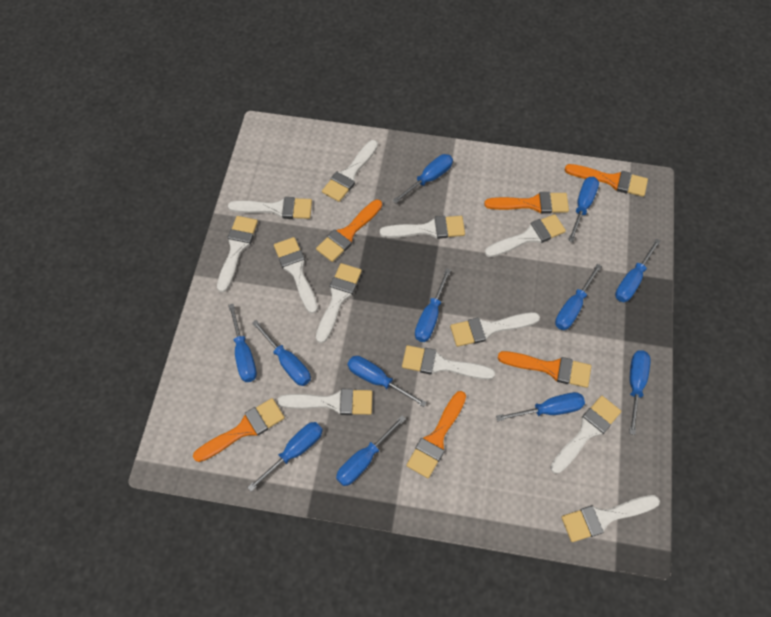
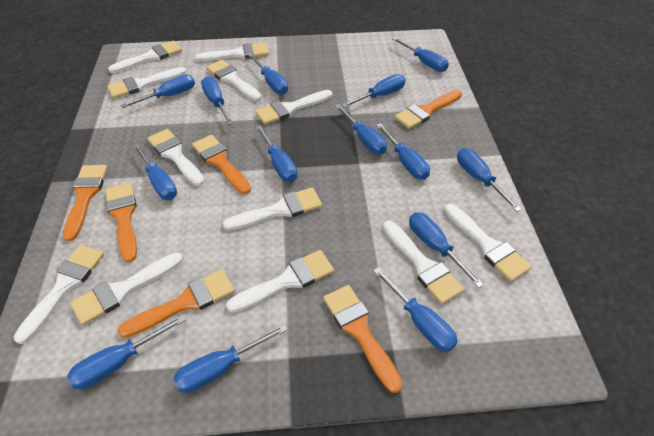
blue screwdriver: [228,304,257,382] [247,422,323,492] [252,320,311,386] [336,415,406,486] [347,356,427,407] [393,154,453,203] [415,268,451,342] [496,392,585,421] [555,264,602,330] [568,177,599,242] [615,239,661,302] [629,350,651,435] = 12 -> [67,315,186,389] [120,74,195,108] [133,144,177,200] [174,324,288,393] [201,76,233,125] [248,54,288,95] [256,125,297,182] [335,104,387,154] [342,74,406,108] [373,267,458,352] [376,123,430,180] [393,37,449,72] [409,212,484,288] [457,148,522,212] = 14

